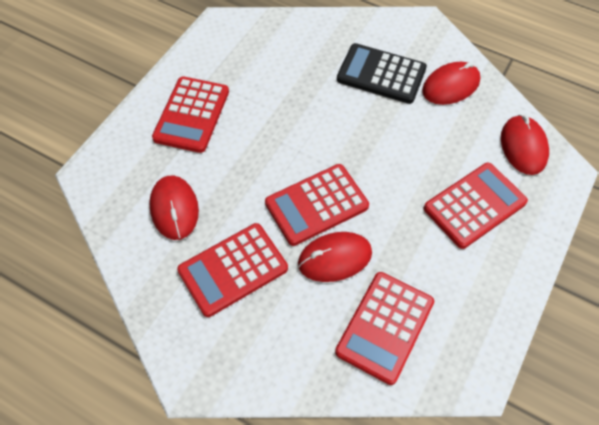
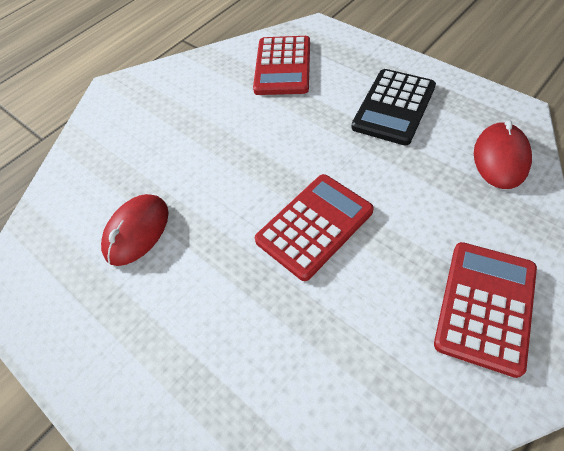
red calculator: [152,77,229,153] [177,223,288,317] [265,164,369,246] [335,272,434,385] [424,163,528,249] = 5 -> [253,36,310,95] [255,174,374,281] [434,242,537,378] = 3
red mouse: [149,175,199,240] [298,232,372,282] [422,62,480,105] [501,115,549,175] = 4 -> [101,194,169,266] [474,120,532,189] = 2

